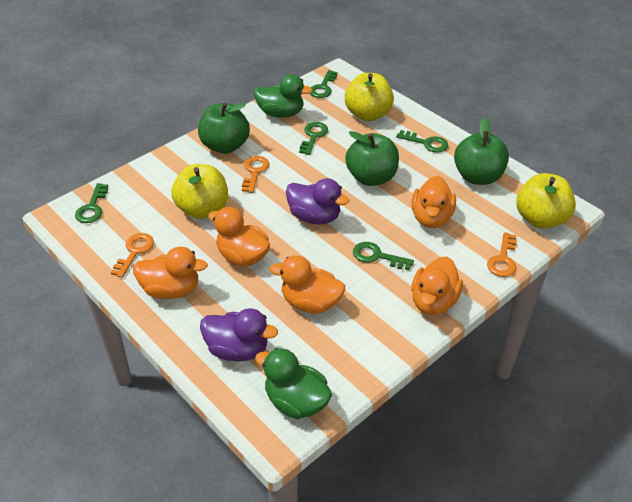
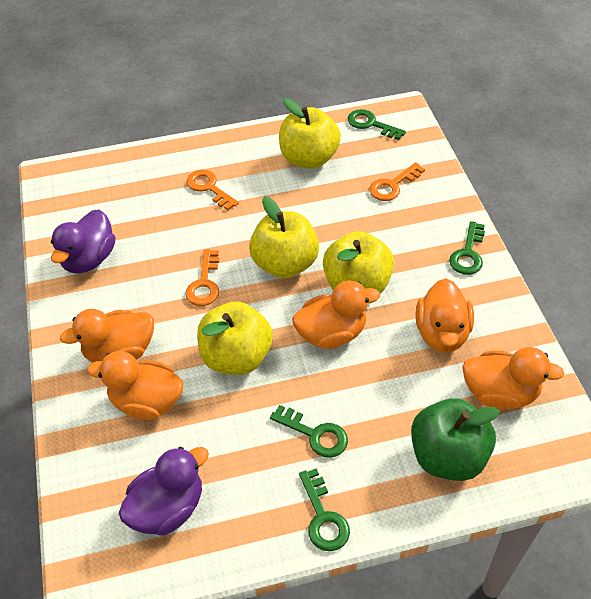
green apple: [198,103,250,154] [345,131,399,186] [454,118,509,185] = 3 -> [411,398,500,481] = 1
green duck: [254,74,313,118] [255,348,332,419] = 2 -> none = 0
green key: [75,183,108,223] [299,122,328,155] [310,70,338,98] [353,242,414,270] [396,130,448,153] = 5 -> [270,405,348,458] [299,468,350,551] [348,109,406,140] [449,221,485,275] = 4
yellow apple: [171,164,228,219] [345,73,394,121] [516,173,576,229] = 3 -> [197,302,273,375] [249,196,319,278] [279,98,341,169] [323,231,394,294] = 4

